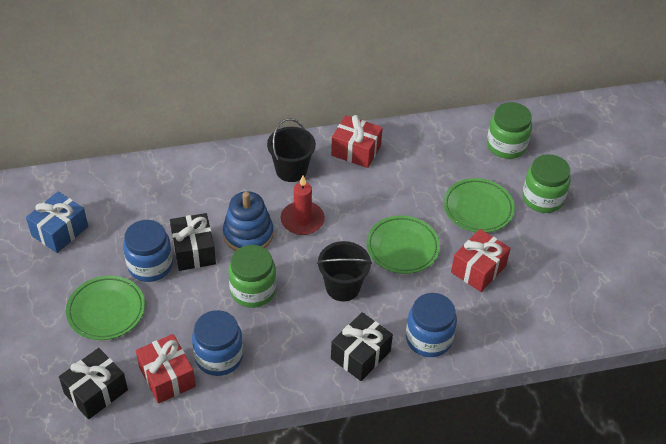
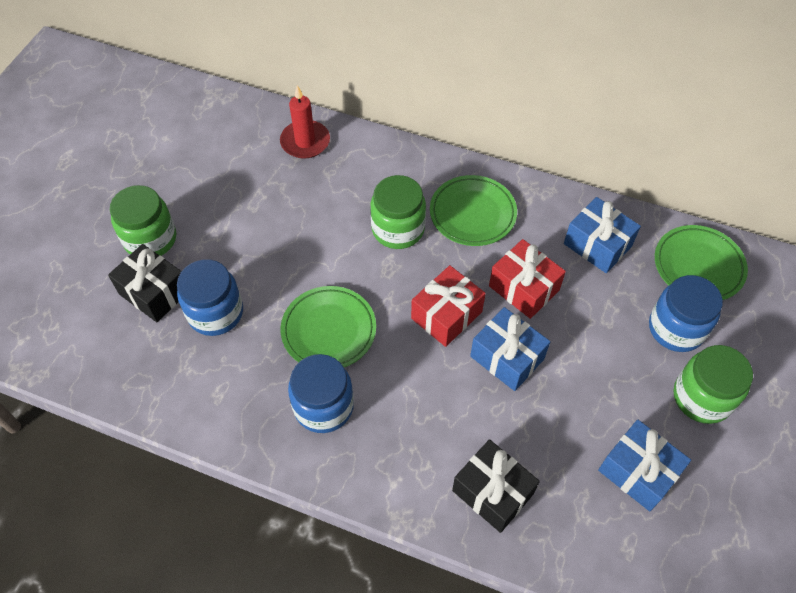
black bucket: [267,118,316,182] [317,241,372,301] = 2 -> none = 0
black gift: [59,348,128,419] [170,213,216,271] [331,312,393,381] = 3 -> [108,244,182,322] [452,439,540,533] = 2
blue gift: [26,191,88,253] = 1 -> [470,307,550,391] [564,197,641,273] [598,419,691,511] = 3
blue stacking toy: [223,191,273,251] = 1 -> none = 0
red gift: [136,334,196,404] [331,115,383,168] [451,229,511,292] = 3 -> [411,265,486,347] [489,239,566,319] = 2

